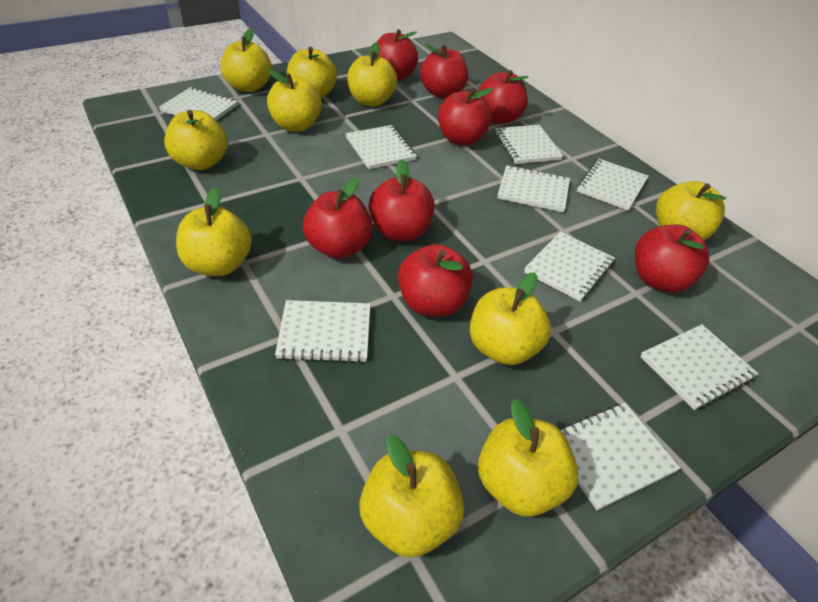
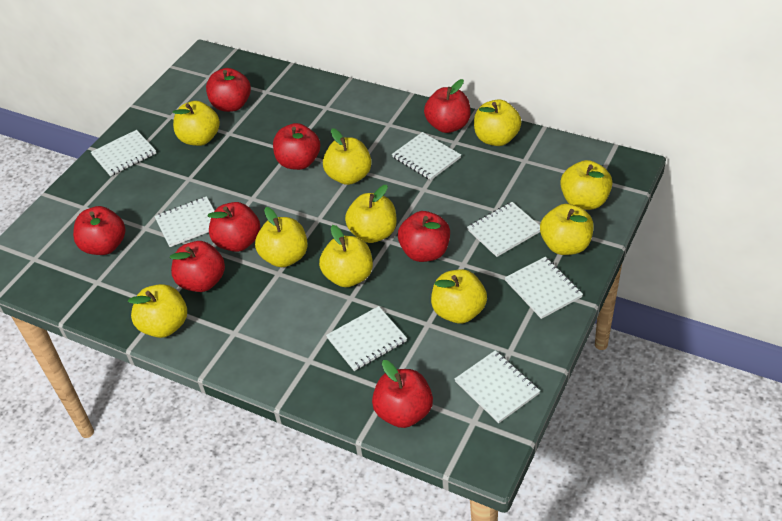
white notebook: [159,87,238,120] [275,300,370,363] [346,125,417,169] [495,125,563,164] [498,165,570,212] [524,232,615,302] [560,403,680,511] [577,159,649,210] [640,324,759,410] = 9 -> [91,130,156,176] [155,196,215,247] [326,306,407,371] [392,132,461,180] [455,350,540,423] [467,202,540,257] [505,257,583,319] = 7

